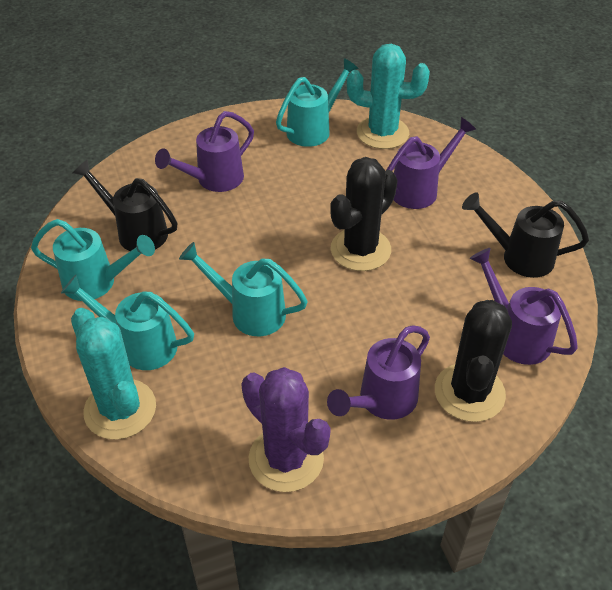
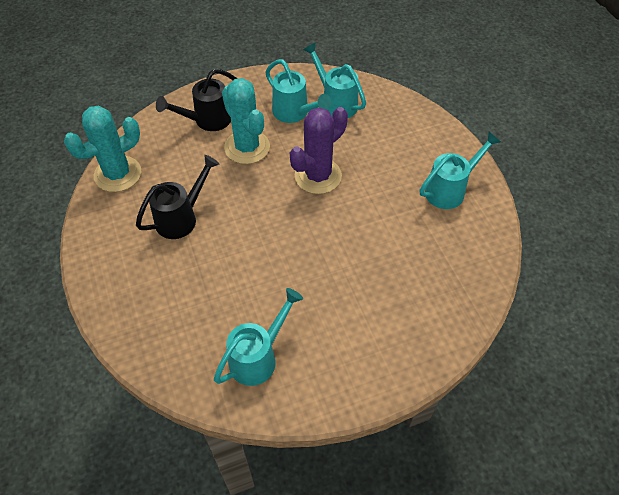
black cactus: [330,157,398,271] [435,300,512,422] = 2 -> none = 0
purple watering can: [155,111,254,192] [327,325,430,420] [387,117,476,209] [470,248,578,365] = 4 -> none = 0

